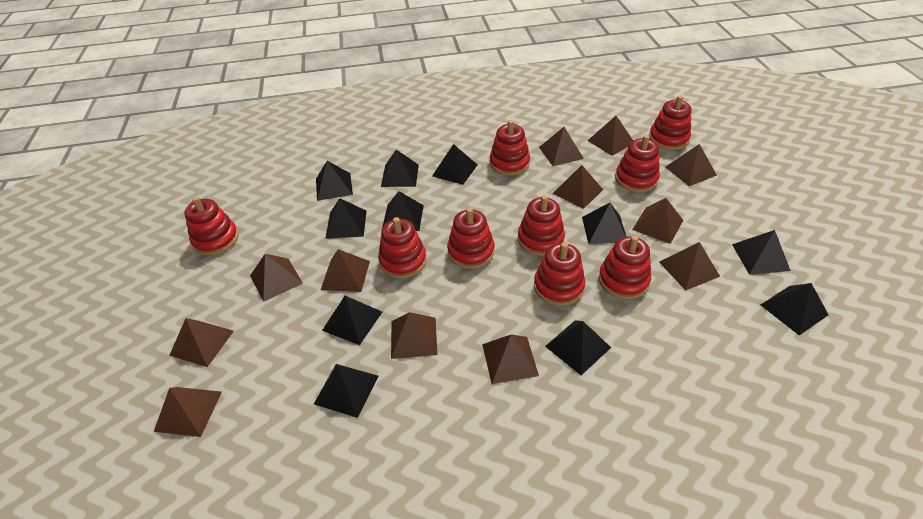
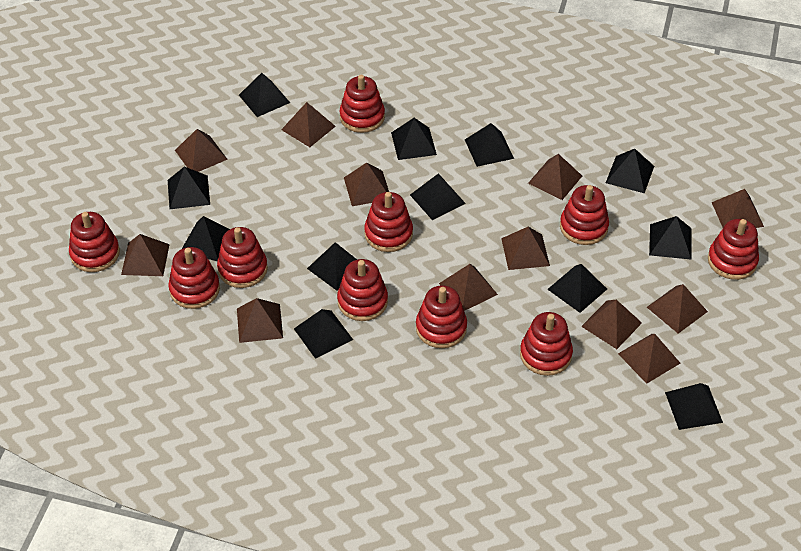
black pyramid: [314,364,378,418] [316,161,353,201] [322,296,382,345] [325,198,367,239] [381,150,419,187] [382,191,424,231] [432,144,478,185] [545,320,611,375] [582,203,626,244] [732,230,791,275] [761,283,828,335] = 11 -> [168,166,210,209] [182,216,230,261] [239,73,290,117] [294,309,353,359] [307,242,357,291] [391,118,437,160] [410,173,466,220] [465,123,514,167] [547,264,607,313] [606,149,654,193] [649,216,692,260] [665,383,723,430] = 12
red stacking toy: [185,197,238,255] [378,217,427,278] [447,208,495,269] [490,120,530,175] [518,195,565,256] [534,242,585,306] [599,236,651,299] [615,135,660,192] [649,96,691,150] = 9 -> [69,212,120,272] [168,247,220,309] [217,227,268,288] [337,259,388,321] [340,75,385,133] [364,192,413,252] [416,285,467,348] [520,312,573,376] [560,185,609,245] [708,219,759,280] = 10

